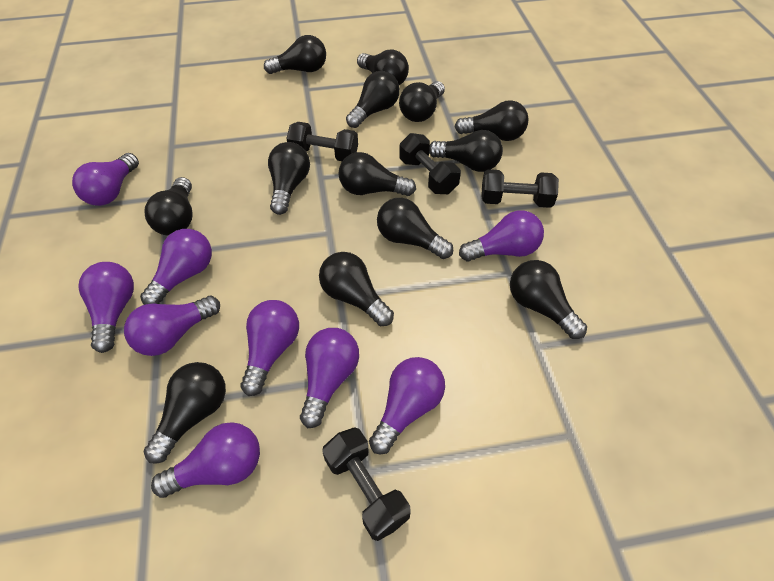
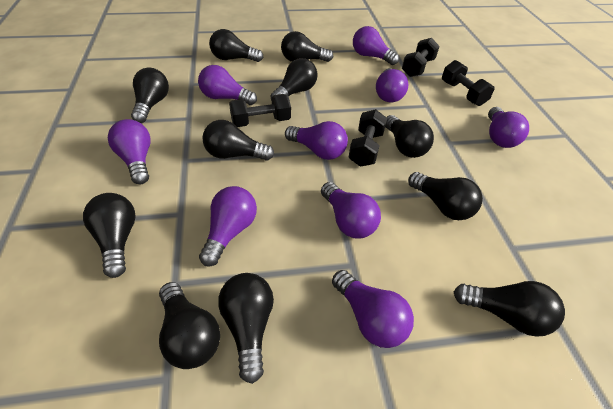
black light bulb: [144,177,192,236] [144,362,226,464] [264,35,326,74] [268,142,310,215] [319,252,394,326] [339,152,416,196] [346,71,400,128] [357,50,409,85] [377,198,453,259] [399,81,445,122] [429,130,503,172] [455,100,529,141] [510,260,587,339] = 13 -> [83,193,136,278] [131,68,169,123] [159,282,220,369] [202,120,274,161] [209,29,264,62] [218,273,274,384] [270,58,317,101] [281,31,333,62] [385,115,434,158] [408,172,483,220] [454,281,565,337] = 11

